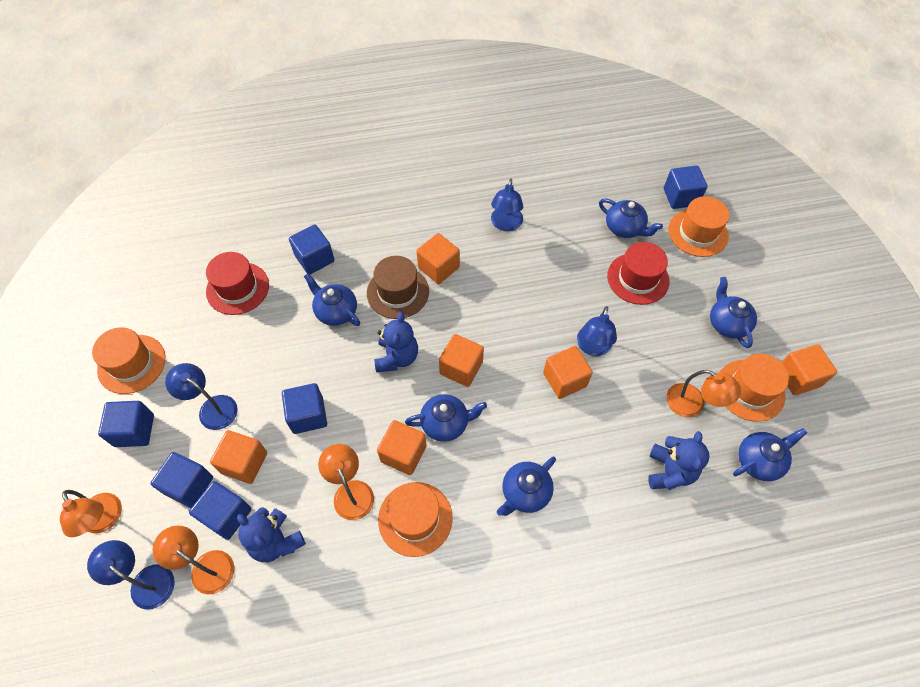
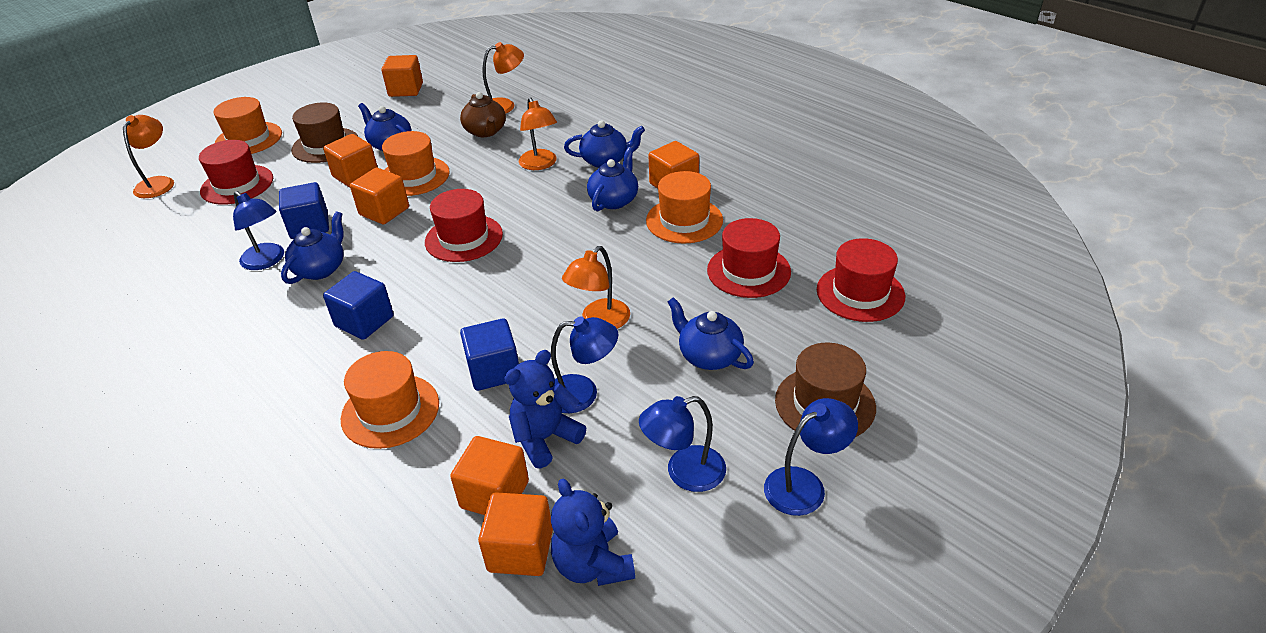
blue cube: [98,401,154,447] [150,452,213,508] [189,481,251,540] [282,383,327,434] [289,224,335,275] [664,165,708,209] = 6 -> [279,182,329,239] [323,271,394,340] [460,318,519,391] = 3
blue teapot: [304,273,360,326] [405,394,487,442] [497,457,556,516] [599,198,663,238] [710,277,757,348] [733,428,807,481] = 6 -> [281,211,344,284] [358,103,412,151] [564,120,645,168] [587,147,638,211] [668,297,754,370] = 5
blue teddy bear: [237,507,306,562] [375,312,418,372] [648,431,710,490] = 3 -> [504,350,586,468] [551,479,635,586] = 2
brown hat: [367,256,429,319] = 1 -> [291,102,358,163] [775,343,876,437] = 2
brown teapot: none = 0 -> [460,92,506,137] = 1
red hat: [206,252,269,315] [607,242,670,305] = 2 -> [199,140,273,205] [425,189,503,262] [707,218,791,298] [817,238,905,322] = 4

